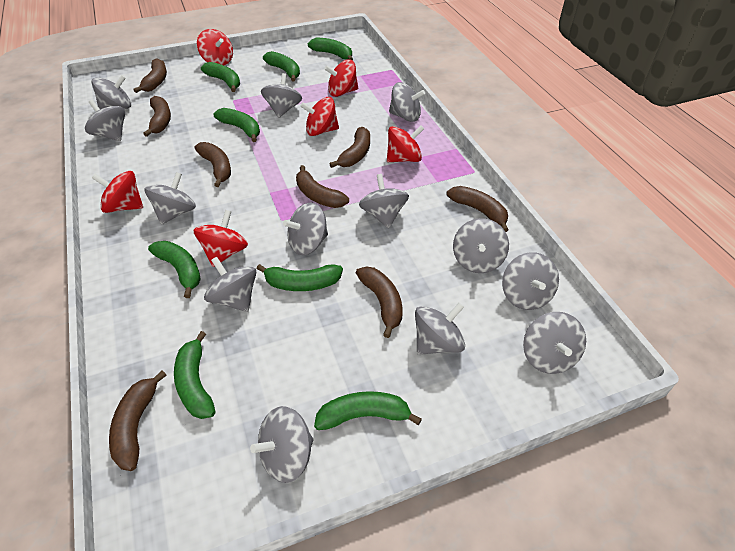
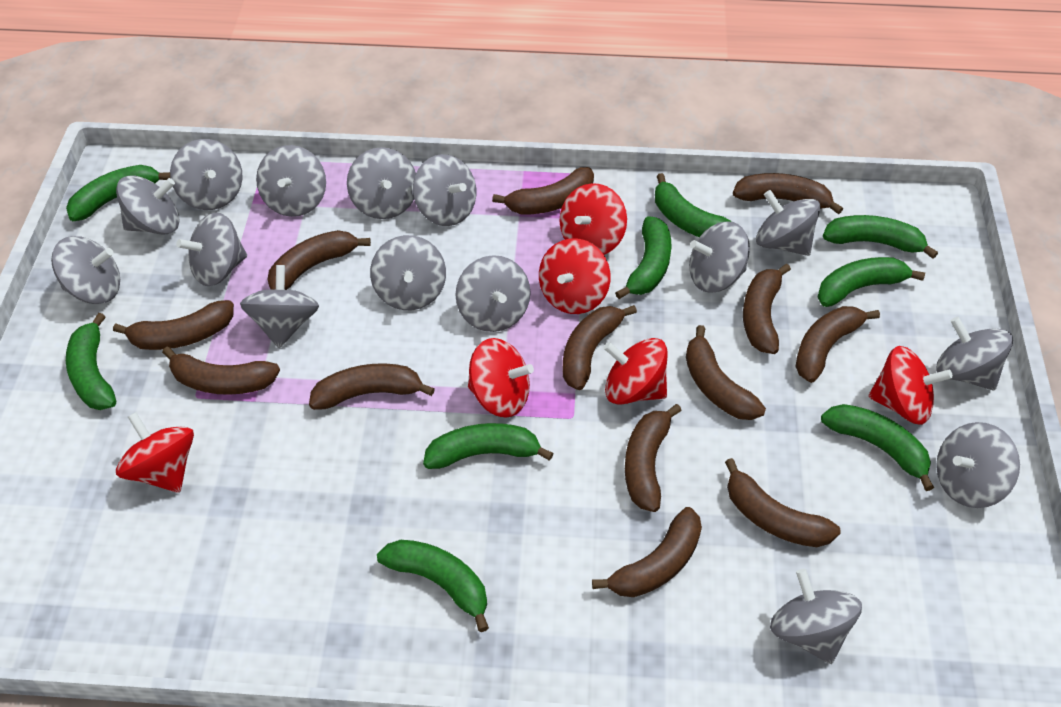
brown banana: [109,370,166,471] [134,58,167,93] [143,96,171,137] [195,142,231,187] [296,165,349,208] [330,127,370,168] [356,266,403,338] [447,186,509,232] = 8 -> [113,300,234,350] [162,346,280,395] [267,230,371,290] [309,363,435,410] [492,167,594,215] [563,305,637,390] [592,507,702,597] [625,404,682,512] [686,325,766,420] [725,458,841,547] [733,173,843,214] [743,264,791,354] [796,306,880,383] = 13
green banana: [148,241,201,298] [174,331,215,419] [201,62,240,92] [214,108,260,142] [257,264,343,291] [263,51,300,82] [308,38,353,60] [314,391,422,430] = 8 -> [66,165,170,221] [66,313,116,410] [377,540,489,632] [423,423,554,469] [615,216,671,299] [655,173,732,237] [818,257,925,307] [821,404,934,491] [823,215,938,259] = 9
grey spinning top: [85,100,125,141] [92,75,131,109] [144,172,196,225] [204,257,256,312] [250,406,313,483] [261,73,302,118] [283,203,328,255] [359,174,409,228] [389,82,425,122] [415,303,465,355] [453,218,509,273] [502,252,559,310] [523,312,586,374] = 13 -> [51,236,120,304] [116,176,179,235] [170,139,243,210] [176,212,247,286] [240,265,319,348] [256,145,326,217] [347,147,416,219] [370,235,446,310] [413,154,476,226] [456,255,531,332] [689,221,750,293] [756,190,820,256] [770,569,862,664] [936,317,1013,390] [936,422,1020,508] = 15

